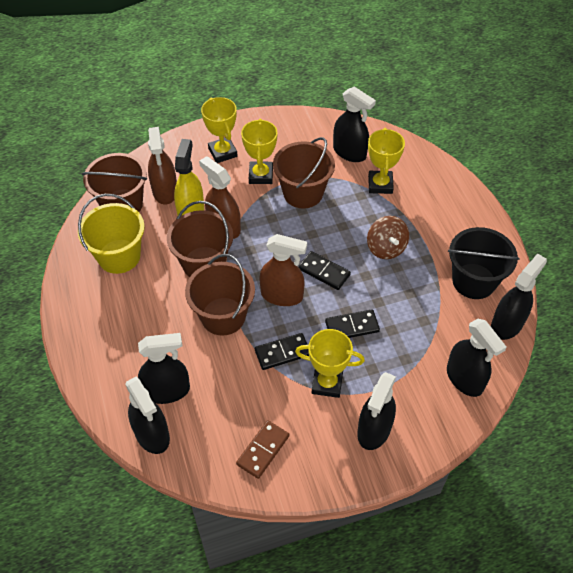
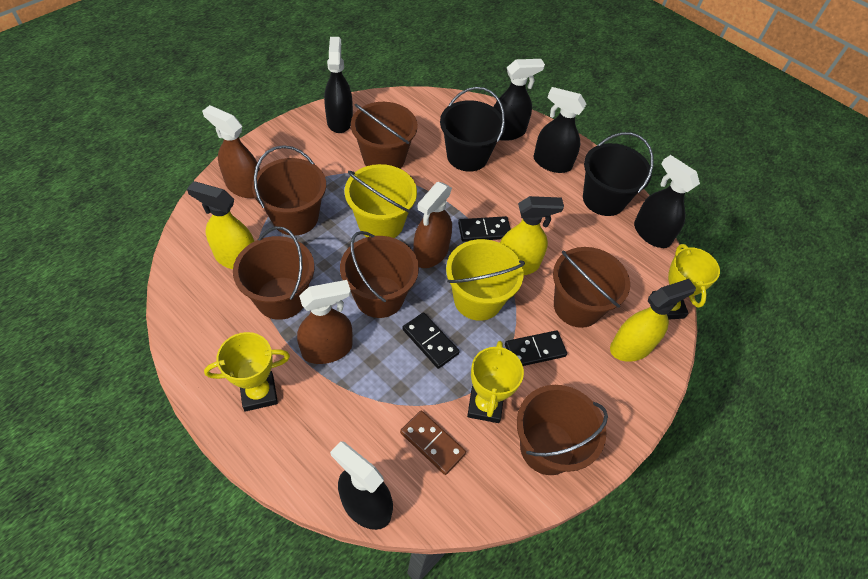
black bucket: [448,227,519,299] = 1 -> [440,87,505,172] [583,132,654,216] = 2
black spray bottle: [125,377,170,454] [138,333,190,404] [333,87,376,162] [357,372,396,450] [447,319,507,397] [491,253,547,340] = 6 -> [324,37,353,133] [330,441,393,530] [494,59,545,141] [533,87,586,173] [634,155,700,248] = 5
brown bucket: [81,153,147,212] [167,201,233,277] [185,254,255,336] [273,137,335,208] = 4 -> [233,226,315,320] [252,145,326,236] [340,231,419,318] [351,102,418,168] [517,385,608,475] [553,247,630,328] = 6
brown spinning top: [367,216,409,259] = 1 -> none = 0
yellow bucket: [78,194,145,274] = 1 -> [344,164,417,238] [446,239,525,321] = 2
yellow spray bottle: [174,139,204,216] = 1 -> [187,181,255,269] [500,196,564,275] [610,279,696,362] = 3
yellow trophy: [201,97,238,163] [241,119,278,184] [295,329,365,398] [368,128,405,194] = 4 -> [204,332,290,412] [467,341,524,423] [651,244,720,320] = 3

